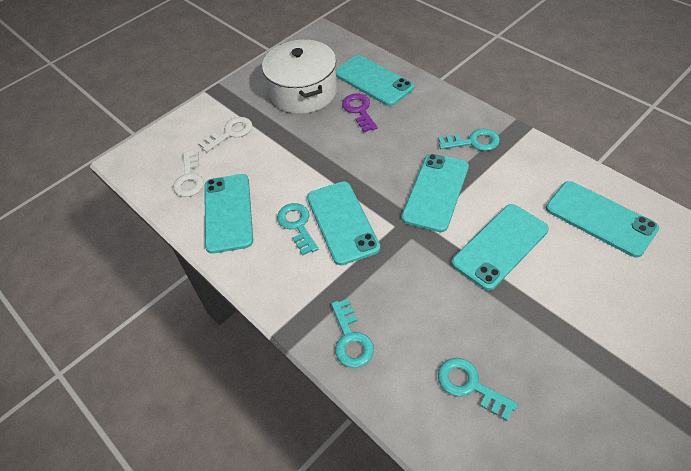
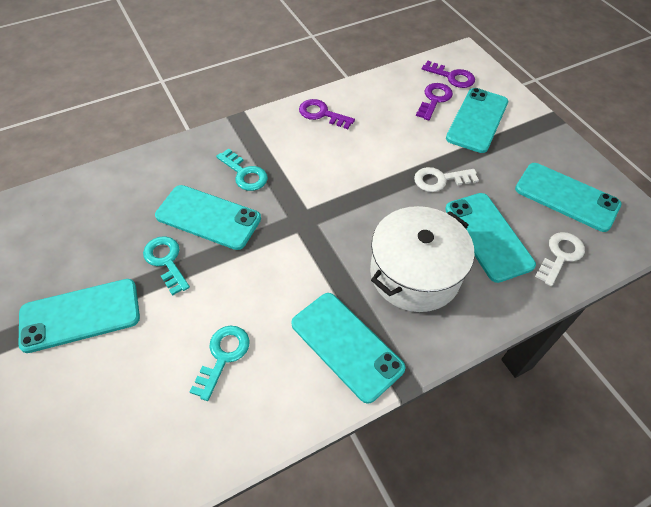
purple key: [342,94,378,132] = 1 -> [299,99,355,129] [416,83,453,120] [422,61,475,88] = 3
turquoise key: [277,203,318,255] [331,298,374,368] [438,129,500,151] [438,358,518,421] = 4 -> [143,236,190,296] [189,325,250,401] [216,148,268,191] = 3

